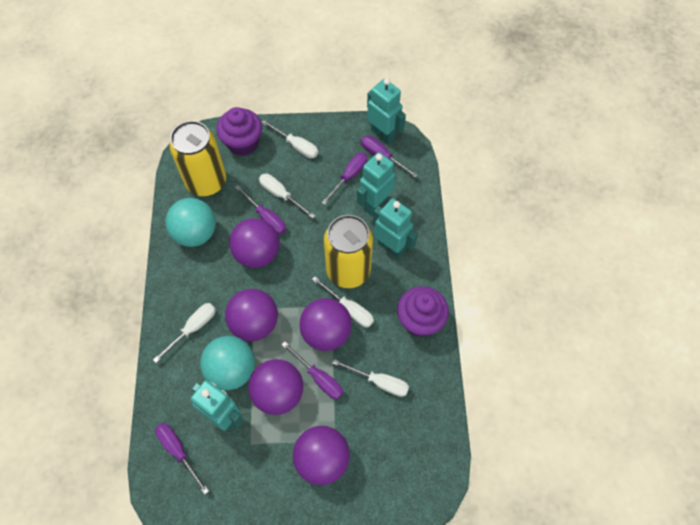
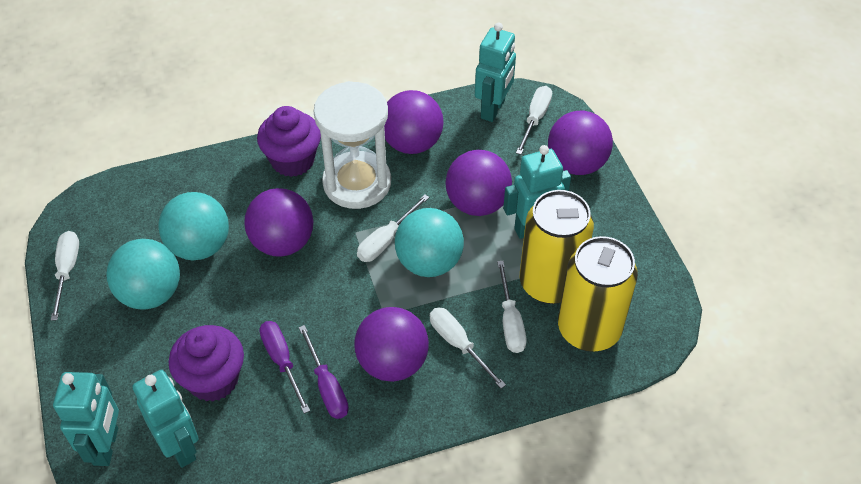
purple screwdriver: [155,423,209,494] [235,185,286,235] [281,341,343,399] [322,152,367,205] [361,135,418,178] = 5 -> [259,321,310,414] [299,325,349,419] = 2
turquoise ball: [166,198,216,247] [200,336,255,390] = 2 -> [106,239,180,310] [158,192,229,260] [395,208,464,277] = 3
white hourglass: none = 0 -> [313,81,391,209] = 1

